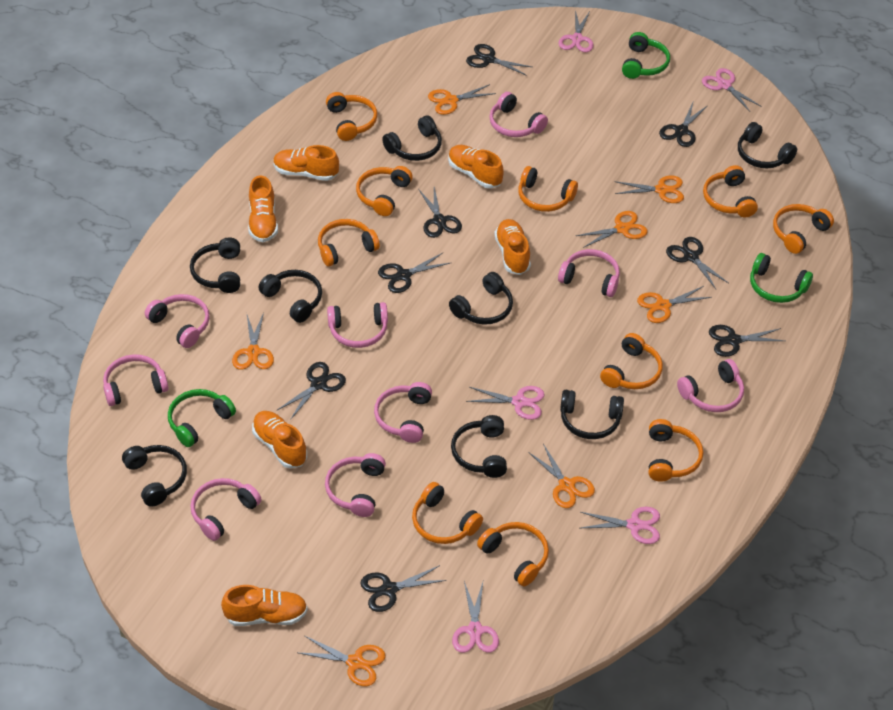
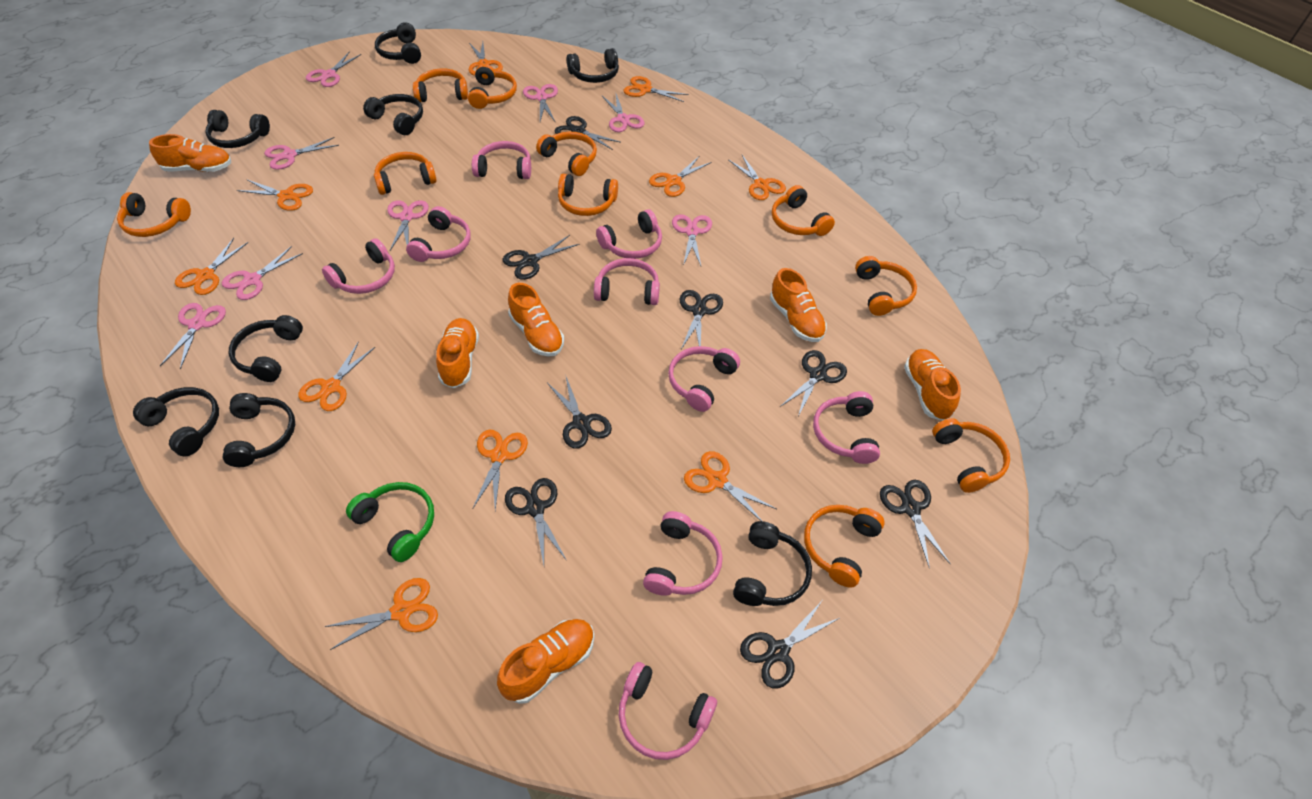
green headphones: [168,389,236,447] [622,32,670,79] [750,253,813,303] = 3 -> [346,482,434,562] = 1
orange scissors: [232,312,274,370] [299,636,386,686] [428,84,496,115] [528,444,595,508] [576,211,647,248] [614,176,684,203] [637,286,712,323] = 7 -> [175,238,248,295] [237,179,313,211] [298,341,375,411] [324,578,438,650] [469,42,503,76] [473,430,528,511] [624,76,689,102] [649,157,712,197] [684,451,777,521] [729,155,786,200] = 10
pink scissors: [452,582,499,653] [466,386,545,420] [558,10,594,52] [581,507,660,544] [702,68,760,112] = 5 -> [160,303,226,369] [222,246,303,300] [264,137,339,170] [306,51,361,87] [387,200,429,250] [523,84,558,121] [602,94,645,132] [672,214,712,266] = 8

